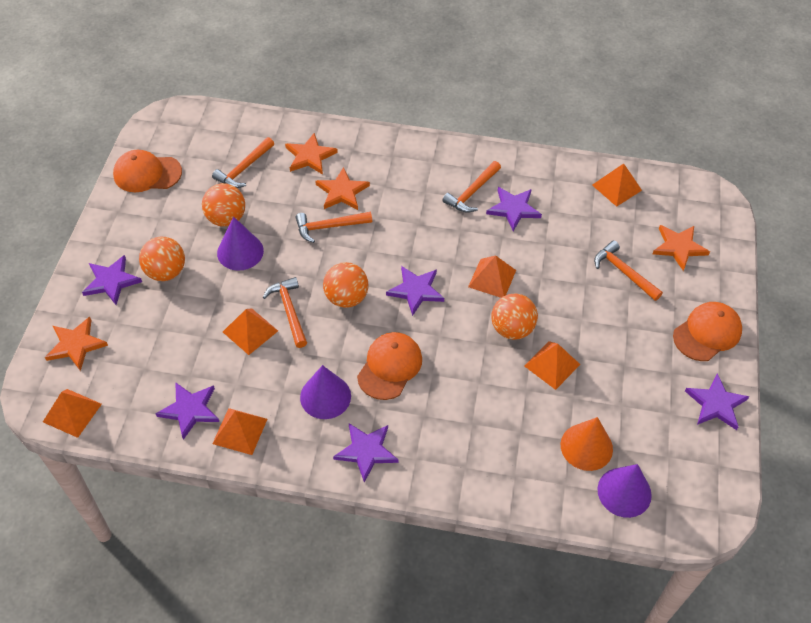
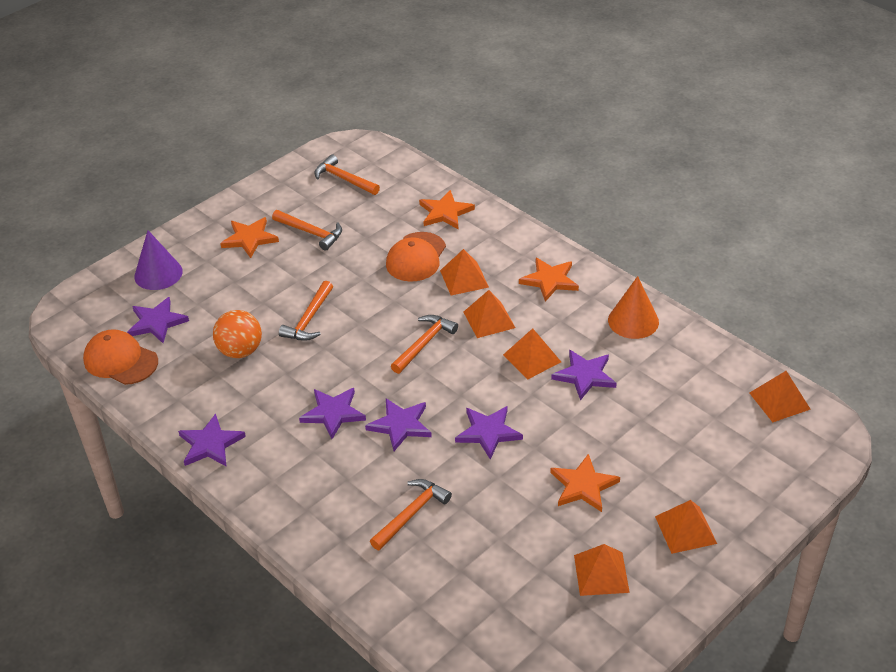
orange ball: [139,237,185,281] [202,183,245,227] [323,262,369,308] [491,293,538,340] = 4 -> [213,310,262,358] = 1
orange cap: [113,150,182,192] [357,332,422,400] [673,302,742,361] = 3 -> [83,329,158,385] [386,232,446,282] = 2
purple cone: [217,217,264,271] [300,365,351,419] [597,464,652,518] = 3 -> [134,230,183,290] = 1

